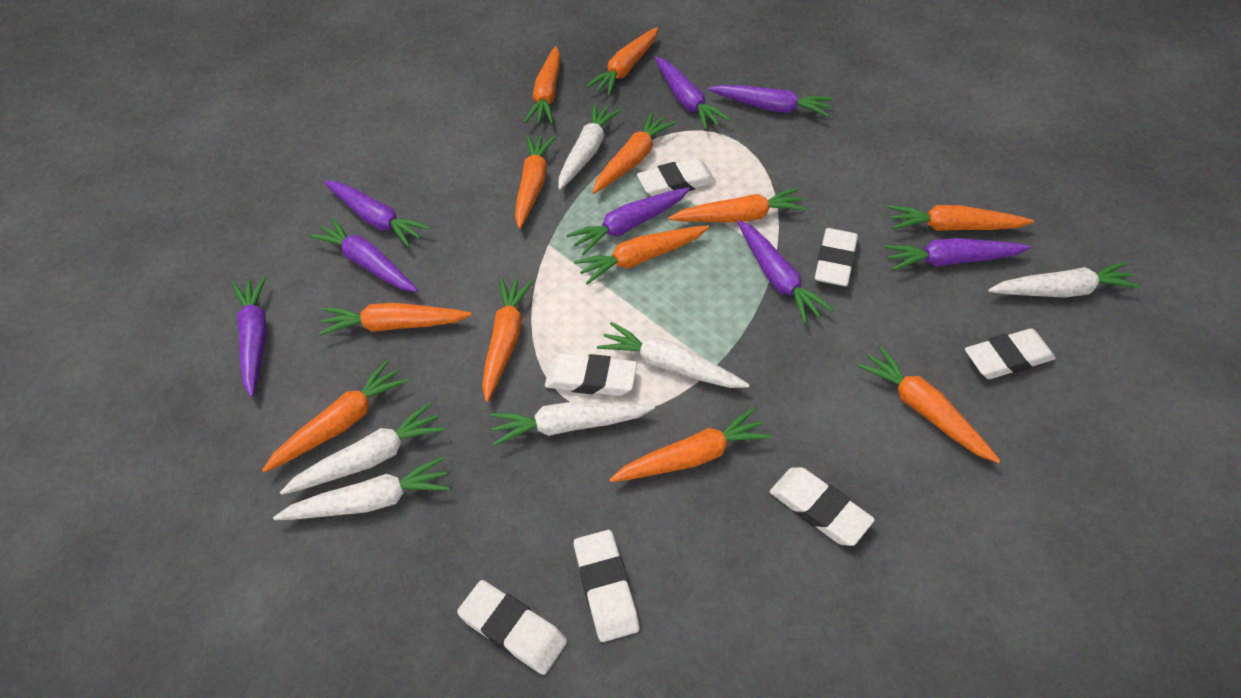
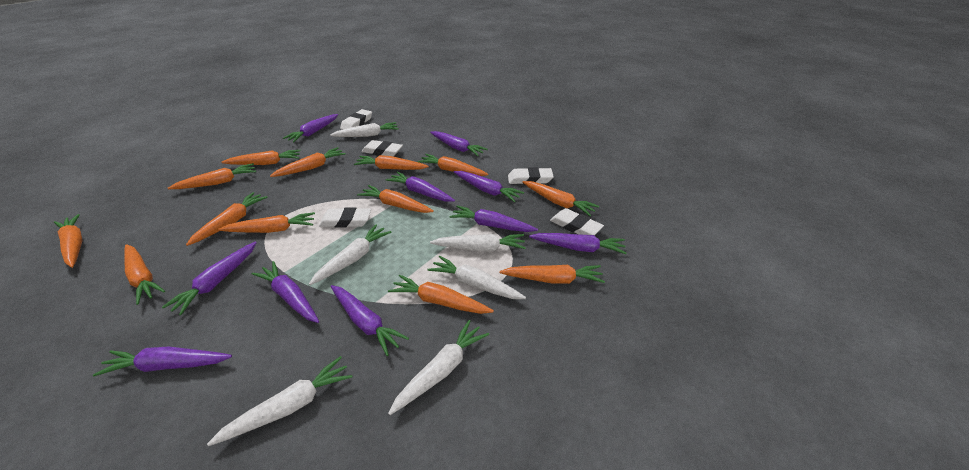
orange carrot: [262,360,409,473] [319,303,472,336] [482,277,533,402] [515,135,556,229] [524,46,560,124] [574,225,709,285] [585,27,658,96] [592,112,676,194] [609,407,772,482] [668,188,807,222] [857,346,1001,463] [889,205,1034,231] = 12 -> [54,214,83,268] [124,244,165,305] [168,163,256,189] [186,192,268,246] [218,212,315,233] [221,150,301,165] [270,147,346,177] [354,155,429,170] [357,185,434,213] [388,275,494,314] [417,154,489,176] [499,265,605,284] [522,181,599,216] = 13
purple carrot: [232,276,267,397] [309,218,418,292] [324,181,431,247] [566,187,690,255] [655,57,730,130] [708,85,833,117] [737,220,834,324] [884,238,1031,271] = 8 -> [93,346,232,376] [162,242,257,315] [252,261,319,323] [283,114,338,142] [331,285,409,356] [385,171,455,202] [430,131,488,156] [450,205,538,232] [454,171,524,202] [529,233,626,254] = 10
white eraser: [457,580,567,675] [545,353,637,396] [574,530,639,642] [637,158,716,196] [770,467,875,546] [815,228,858,286] [965,328,1056,379] = 7 -> [319,207,371,228] [340,109,372,130] [362,140,403,156] [508,167,554,184] [550,208,604,235] = 5

